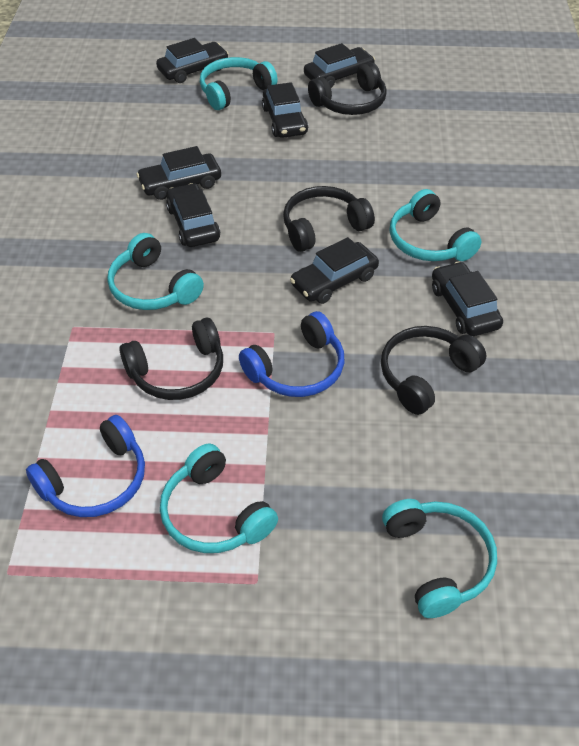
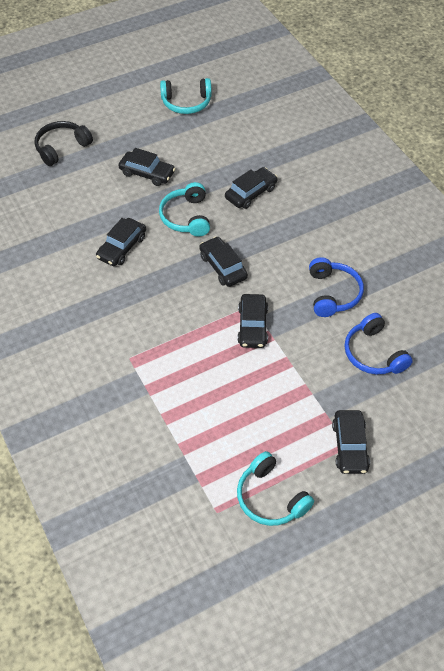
black car: [136,146,221,200] [156,38,229,83] [166,183,220,247] [262,82,308,138] [290,237,379,304] [304,43,375,88] [432,262,503,336] = 7 -> [96,218,146,266] [118,148,175,186] [199,236,248,287] [225,167,278,209] [237,294,268,348] [332,410,370,474] = 6
black headphones: [120,318,223,400] [283,186,375,252] [308,62,387,115] [381,326,486,415] = 4 -> [34,121,93,166] = 1
turquoise headphones: [107,233,204,310] [160,443,278,553] [200,57,278,110] [382,499,497,618] [390,189,481,261] = 5 -> [159,182,210,237] [160,78,212,114] [237,451,314,526] = 3

